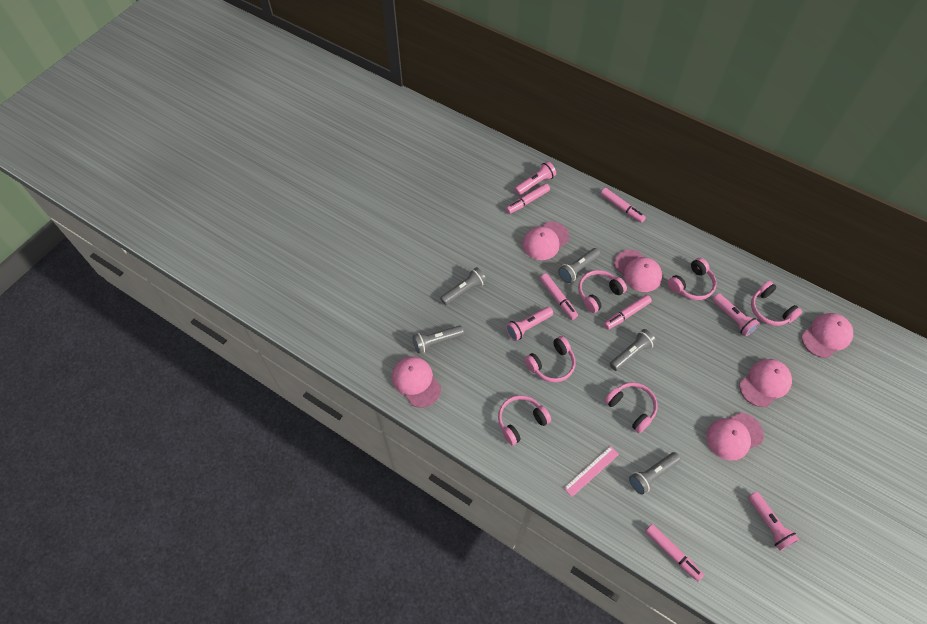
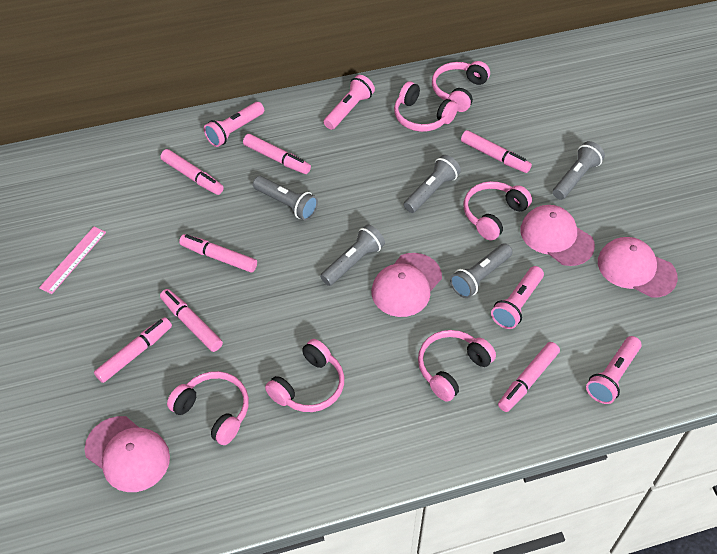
pink cap: [392,357,441,408] [522,221,569,260] [614,250,662,292] [706,412,764,461] [739,359,792,407] [801,313,853,358] = 6 -> [85,416,170,492] [371,253,442,317] [520,205,595,266] [598,237,678,298] = 4
pink marker: [506,183,550,214] [540,273,578,320] [600,188,646,223] [604,295,652,330] [645,524,704,581] = 5 -> [94,317,172,383] [160,289,223,352] [161,149,224,195] [179,234,257,273] [243,134,311,174] [461,130,532,173] [498,342,560,412] = 7

